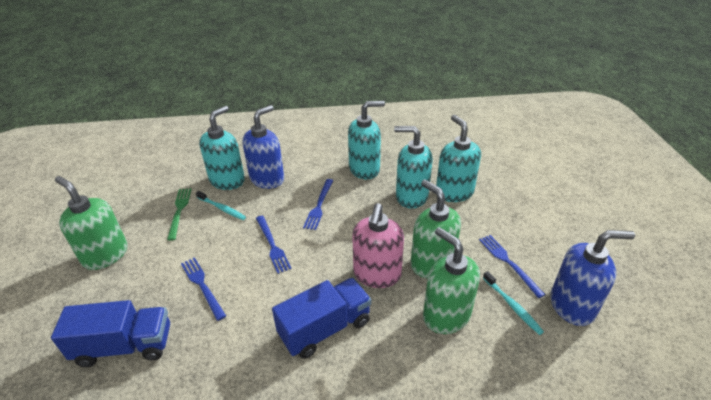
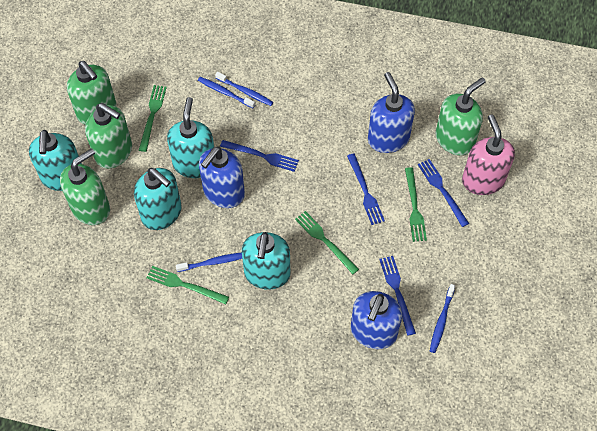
blue soap dispenser: [242,105,284,189] [550,230,635,326] = 2 -> [199,146,245,208] [351,291,402,349] [368,72,415,153] = 3
blue toothbrush: none = 0 -> [176,253,242,272] [198,77,255,108] [215,72,273,106] [430,284,456,353] = 4
blue truck: [51,300,170,367] [272,278,371,359] = 2 -> none = 0
green fork: [167,188,192,241] = 1 -> [139,85,167,152] [146,266,229,304] [295,211,359,275] [405,167,427,242] = 4
green soap dispenser: [55,176,128,270] [411,180,461,278] [423,227,480,334] = 3 -> [60,148,110,225] [67,61,116,125] [85,103,132,169] [436,78,486,155] = 4
turquoise toothbrush: [196,191,246,220] [483,271,544,335] = 2 -> none = 0

